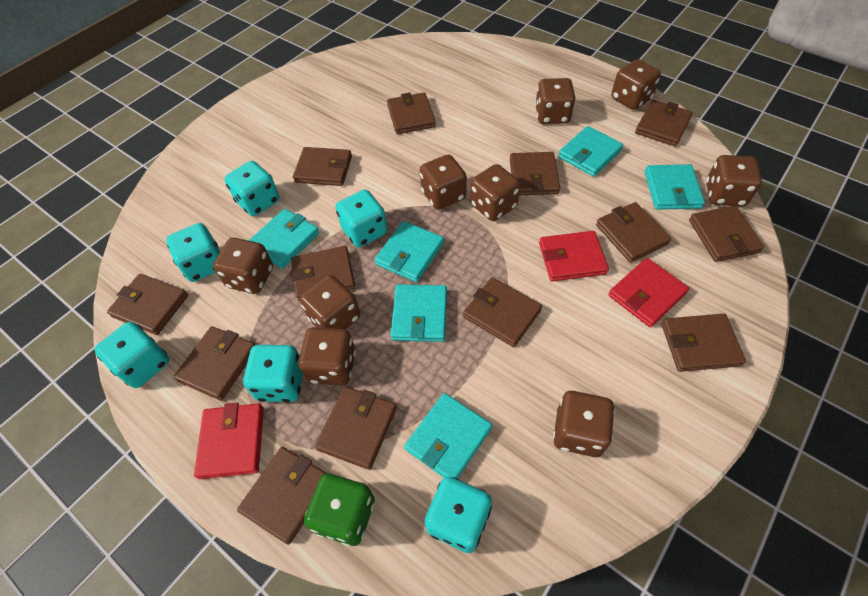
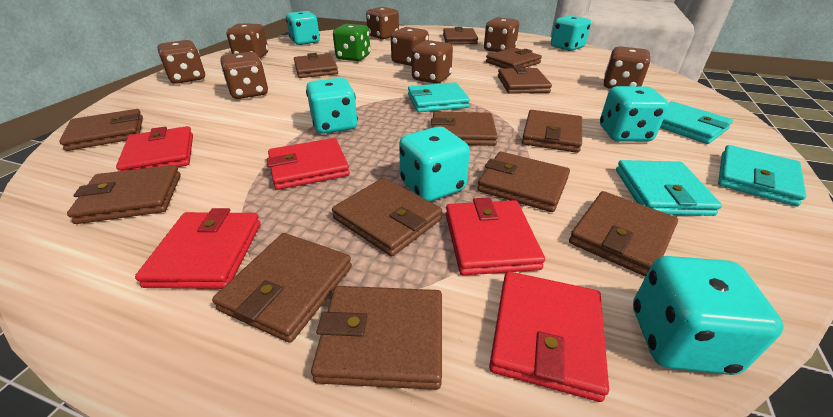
brown dice: [213,238,273,294] [298,327,356,386] [300,275,360,330] [420,155,467,210] [470,164,520,221] [535,78,576,124] [553,391,615,457] [611,59,661,110] [706,155,762,207] = 9 -> [158,40,205,84] [220,52,268,99] [226,23,268,59] [366,7,399,40] [391,27,429,66] [412,40,453,84] [484,17,519,52] [604,46,651,89] = 8
red wallet: [194,403,264,479] [539,231,609,281] [608,258,689,327] = 3 -> [116,126,193,171] [135,208,261,289] [267,138,350,190] [446,197,545,275] [489,271,609,402] = 5
turquoise wallet: [249,209,319,269] [375,221,444,282] [391,284,447,342] [404,393,492,478] [558,126,623,177] [645,164,705,210] = 6 -> [408,82,470,112] [616,160,722,216] [660,101,733,144] [718,145,806,206] = 4

